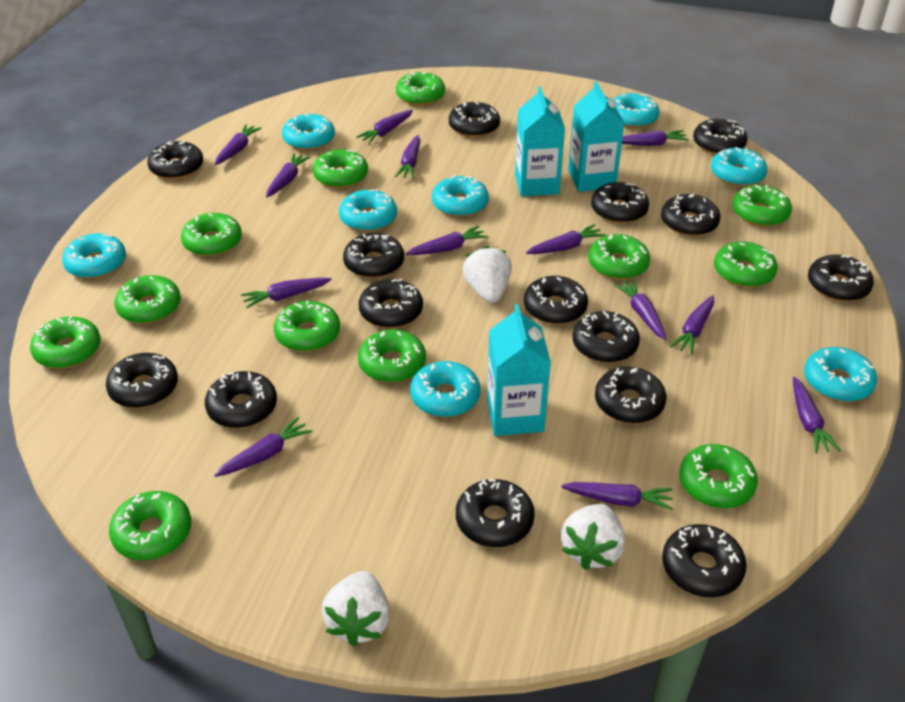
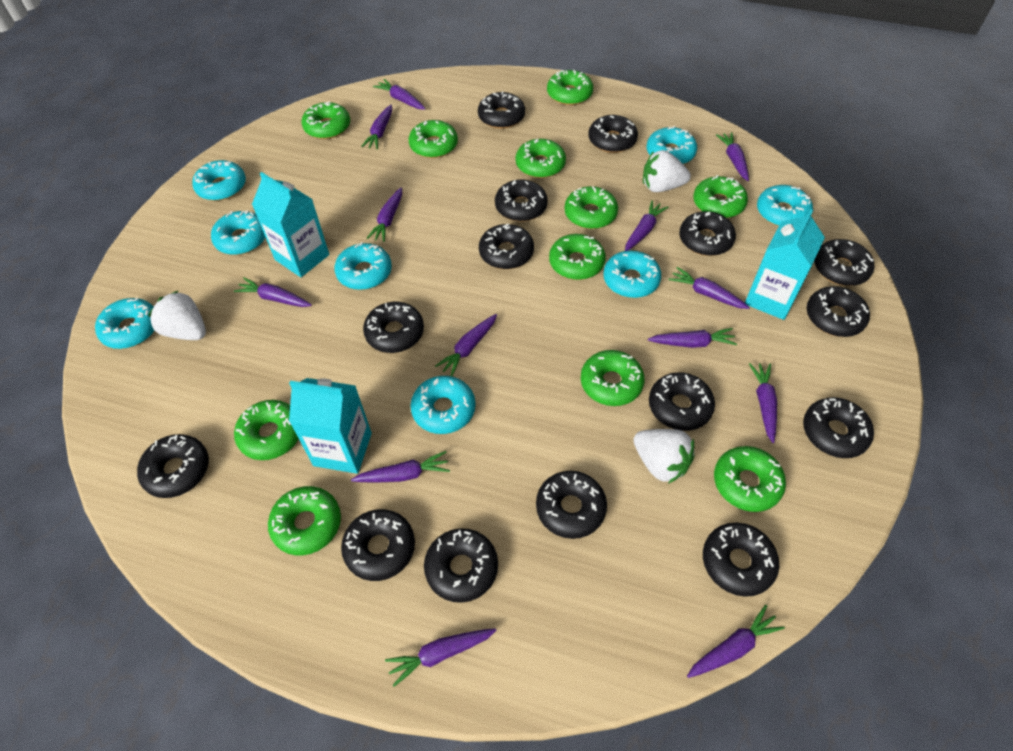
green donut: [30,316,101,368] [109,491,191,560] [114,275,181,324] [181,213,242,256] [274,301,340,352] [313,149,368,188] [358,329,426,383] [396,72,445,106] [588,234,650,279] [679,444,758,508] [714,242,778,287] [732,185,792,227] = 12 -> [234,400,299,460] [268,486,341,555] [302,101,350,139] [409,120,458,158] [516,139,566,178] [547,70,593,105] [549,234,606,280] [565,186,618,229] [581,350,645,406] [693,175,748,218] [714,446,786,512] = 11

